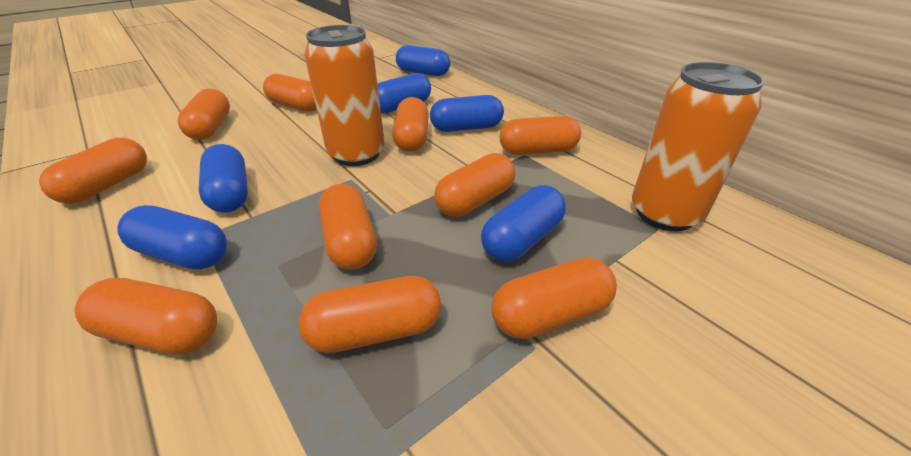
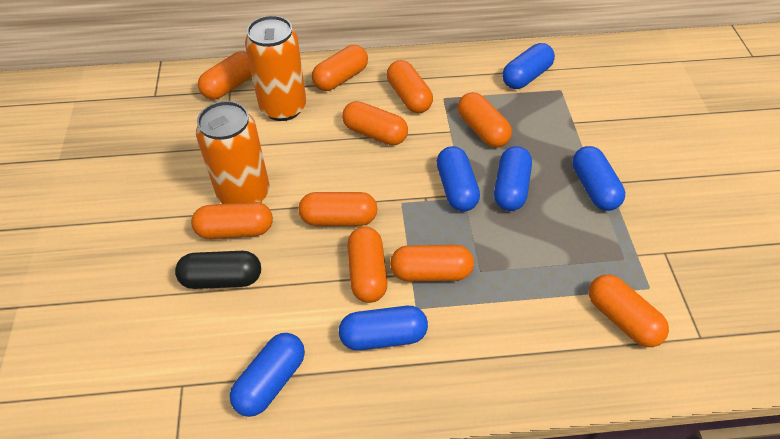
black capsule: none = 0 -> [175,251,261,289] = 1

